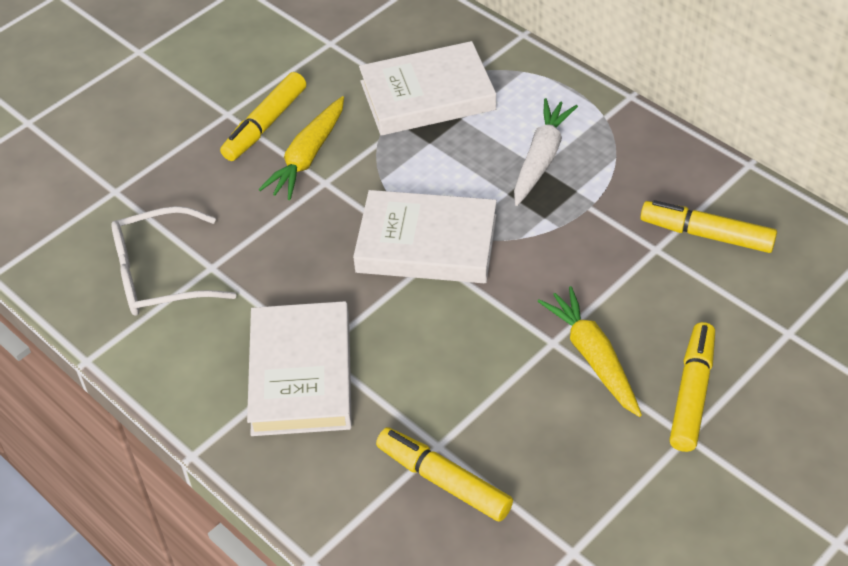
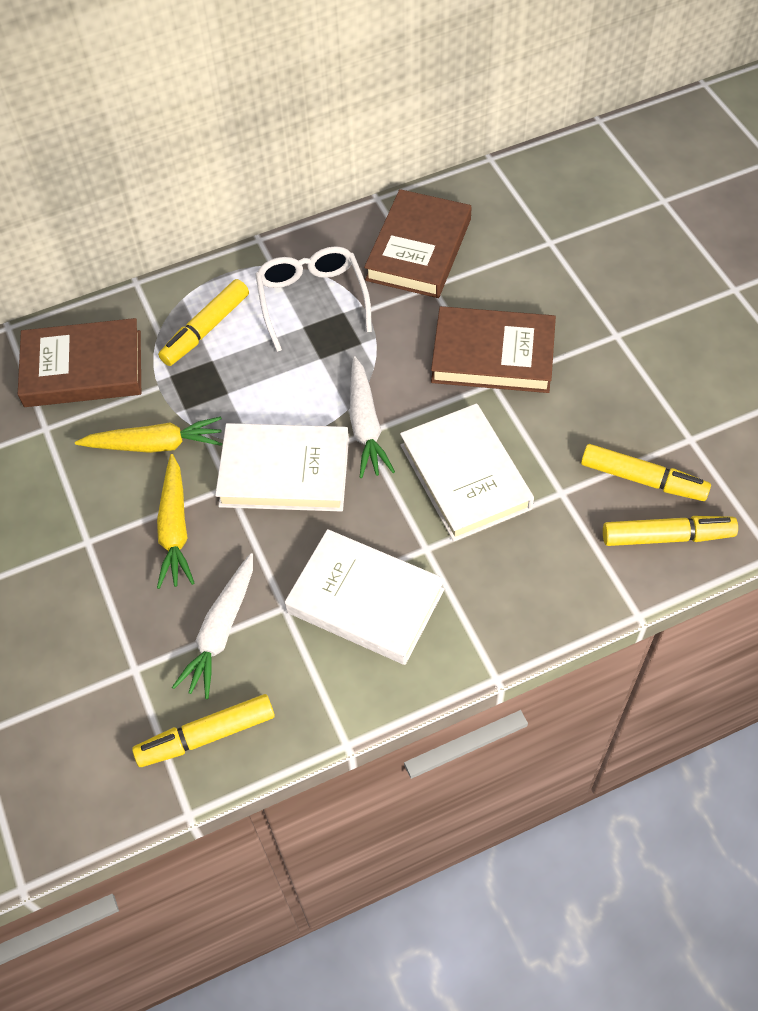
brown book: none = 0 -> [18,318,141,407] [364,189,472,298] [431,306,556,393] = 3
white carrot: [514,98,578,206] = 1 -> [172,553,253,699] [350,356,395,478] = 2

